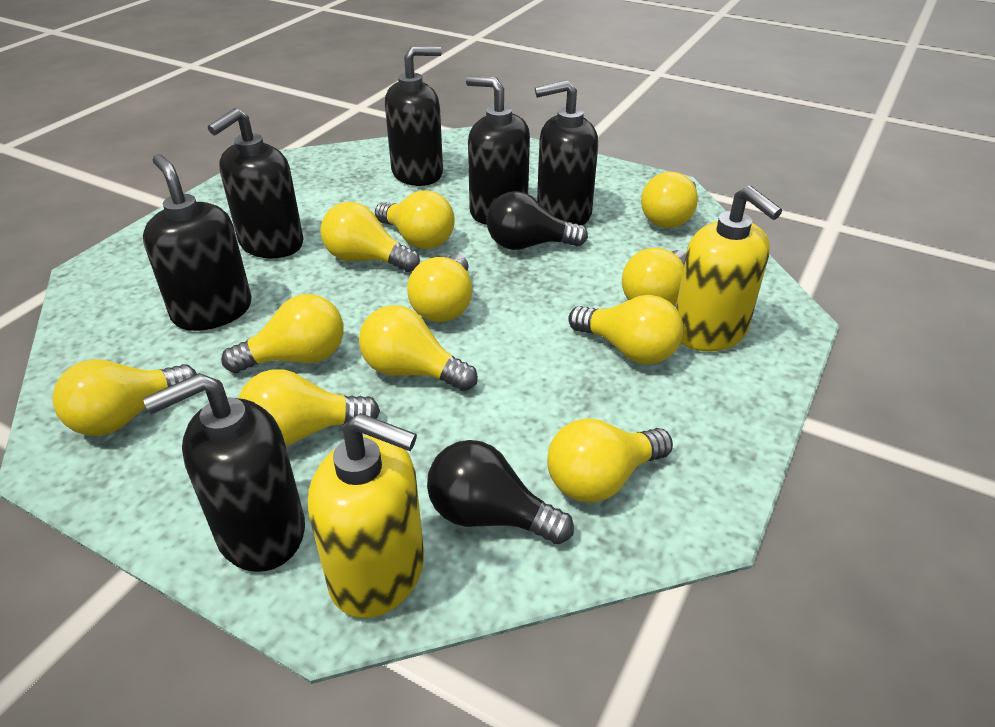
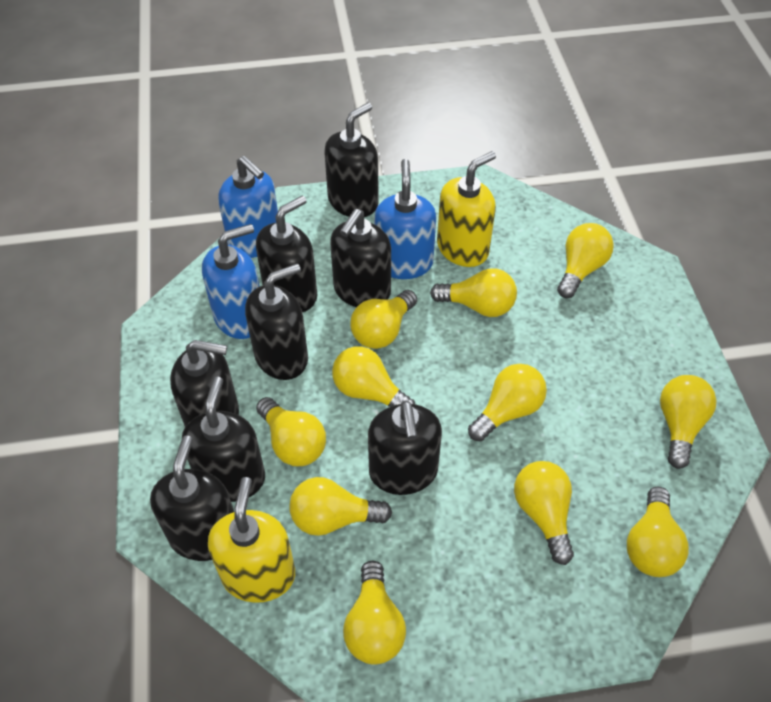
black light bulb: [427,440,574,544] [486,191,588,250] = 2 -> none = 0
black soap dispenser: [143,154,252,331] [143,373,305,572] [208,108,304,258] [385,46,443,186] [466,76,530,225] [535,80,598,225] = 6 -> [150,435,234,561] [170,340,239,427] [182,377,265,502] [245,264,308,380] [256,196,317,312] [324,103,379,217] [330,209,391,307] [368,400,442,495] = 8
blue soap dispenser: none = 0 -> [202,224,260,339] [218,156,278,258] [374,159,436,279] = 3

